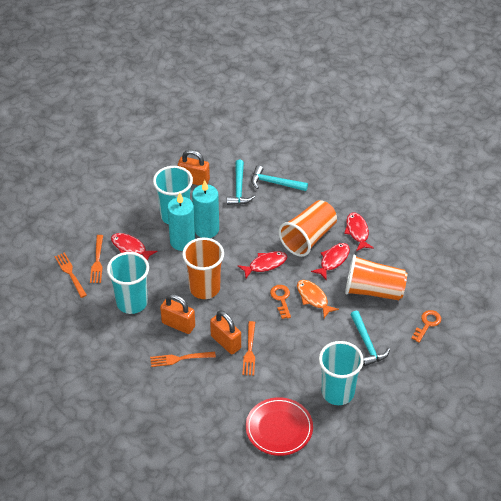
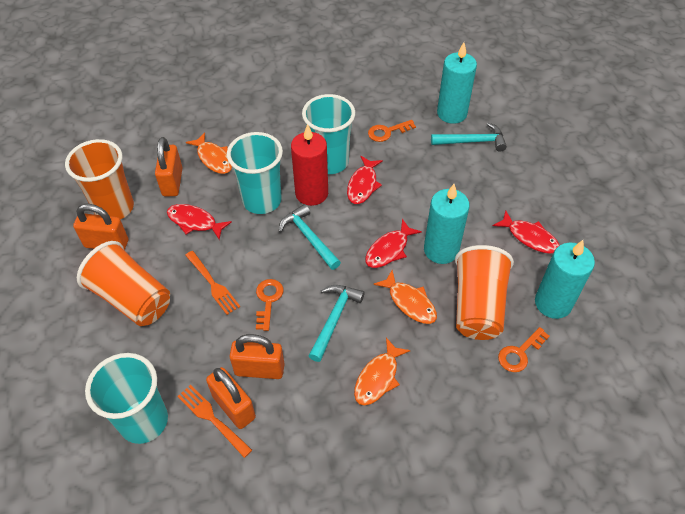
orange fish: [297,280,339,318] = 1 -> [186,132,232,174] [354,338,411,405] [373,270,437,324] = 3
orange fork: [55,252,87,298] [90,235,103,283] [150,352,216,367] [242,321,255,375] = 4 -> [177,385,252,458] [185,251,240,315] = 2
orange key: [270,285,291,319] [411,310,441,343] = 2 -> [256,279,284,331] [368,120,416,142] [498,327,550,372] = 3
orange padlock: [160,294,195,334] [178,150,210,185] [210,310,241,354] = 3 -> [73,204,128,250] [155,137,183,196] [206,367,256,429] [230,334,285,379] = 4
red candle: none = 0 -> [291,124,328,206] = 1
red plate: [246,397,313,456] = 1 -> none = 0
turquoise candle: [167,192,195,251] [192,180,219,238] = 2 -> [424,184,470,264] [437,42,477,124] [535,240,595,319] = 3

